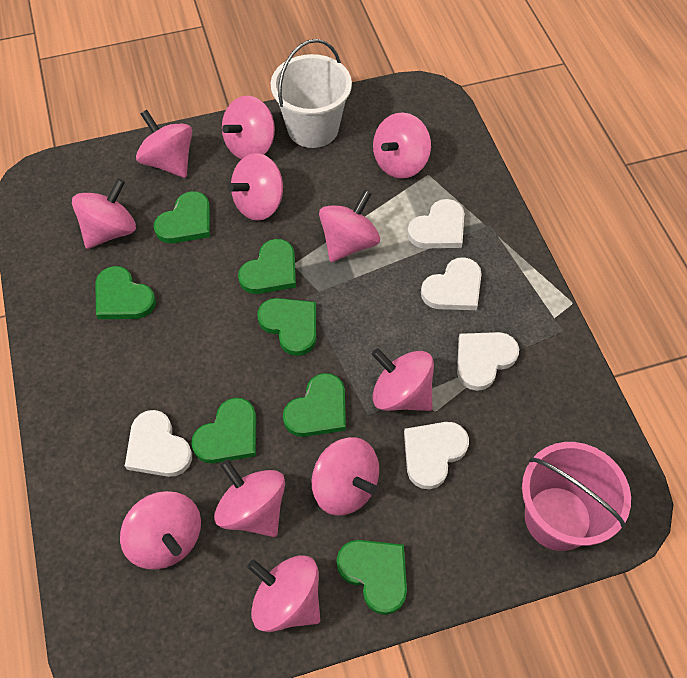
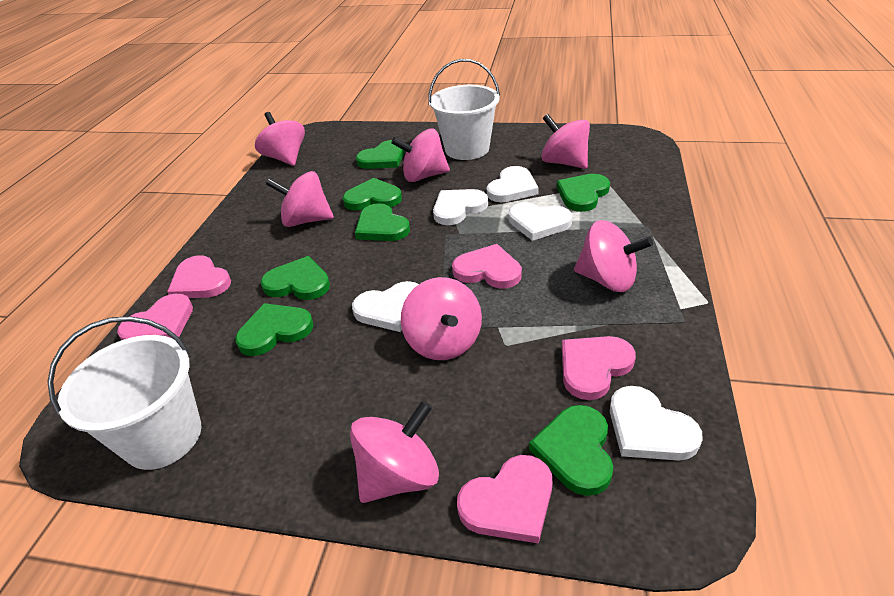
pink bucket: [522,442,631,551] = 1 -> none = 0
pink heart: none = 0 -> [117,294,193,340] [167,255,231,298] [452,244,522,288] [457,455,553,544] [562,336,636,400] = 5
pink spinning top: [72,179,136,249] [120,491,201,569] [136,110,192,178] [214,460,285,537] [222,96,275,160] [227,153,283,221] [247,555,320,632] [312,437,379,516] [319,190,380,262] [371,348,434,411] [373,112,431,179] = 11 -> [255,112,305,166] [266,171,334,227] [350,401,439,503] [391,129,450,182] [401,277,482,360] [541,114,590,169] [574,220,653,292] = 7
white bucket: [271,39,352,148] = 1 -> [47,316,201,470] [429,59,500,160] = 2

